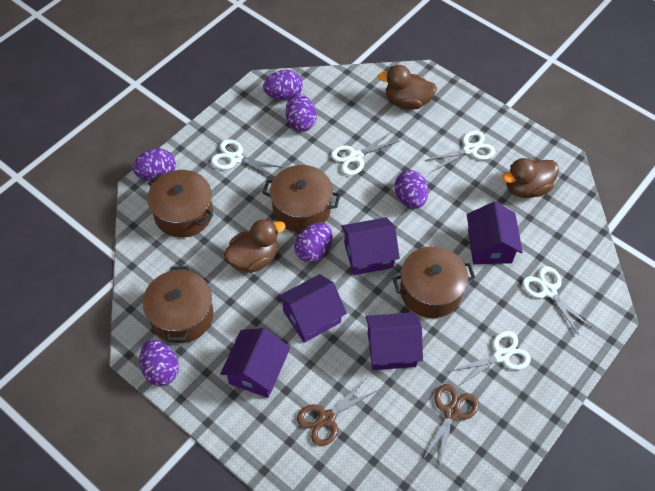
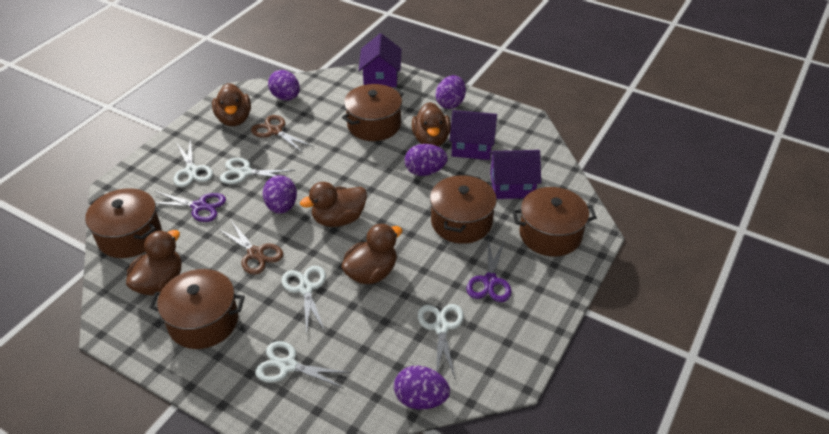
brown duck: [224,219,286,273] [378,65,437,110] [502,158,559,198] = 3 -> [126,230,182,295] [212,83,251,126] [300,182,367,227] [341,223,403,284] [412,102,451,146] = 5
brown pot: [143,266,213,343] [147,170,213,238] [262,165,341,232] [393,246,475,318] = 4 -> [85,188,161,258] [149,269,245,349] [342,84,403,141] [430,174,497,244] [512,187,597,256] = 5
purple egg: [133,148,176,181] [140,339,179,386] [263,70,303,100] [286,93,317,132] [294,222,333,263] [395,170,428,209] = 6 -> [263,175,297,214] [268,70,300,100] [394,366,450,409] [405,144,448,176] [436,75,466,109] = 5
purple house: [220,328,290,398] [277,274,347,343] [341,217,400,275] [366,312,423,370] [467,201,523,264] = 5 -> [359,33,402,87] [449,110,497,160] [489,150,541,199] = 3
purple scissors: none = 0 -> [155,191,226,222] [466,239,512,302] = 2

